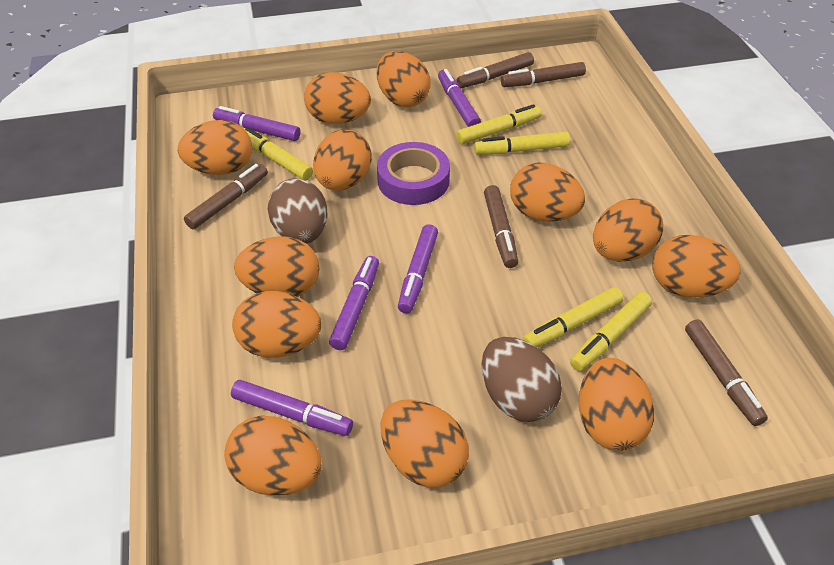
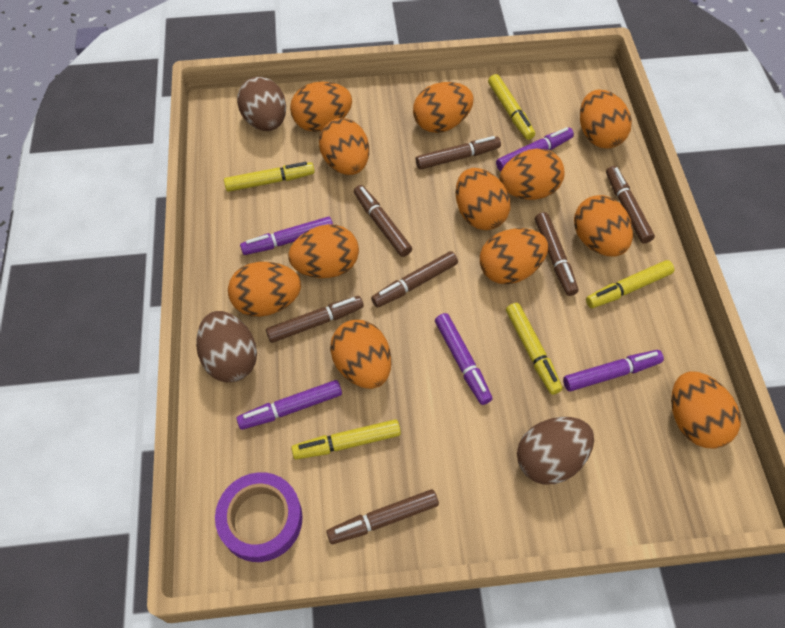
brown egg: [268,178,327,244] [482,337,562,422] = 2 -> [196,311,257,382] [237,76,286,131] [517,417,594,485] = 3
brown marker: [184,164,268,229] [456,52,534,88] [484,185,518,268] [501,62,586,87] [685,319,768,426] = 5 -> [266,296,364,343] [326,489,439,544] [354,185,412,257] [371,251,458,307] [416,136,501,170] [535,212,578,296] [606,166,655,243] = 7

